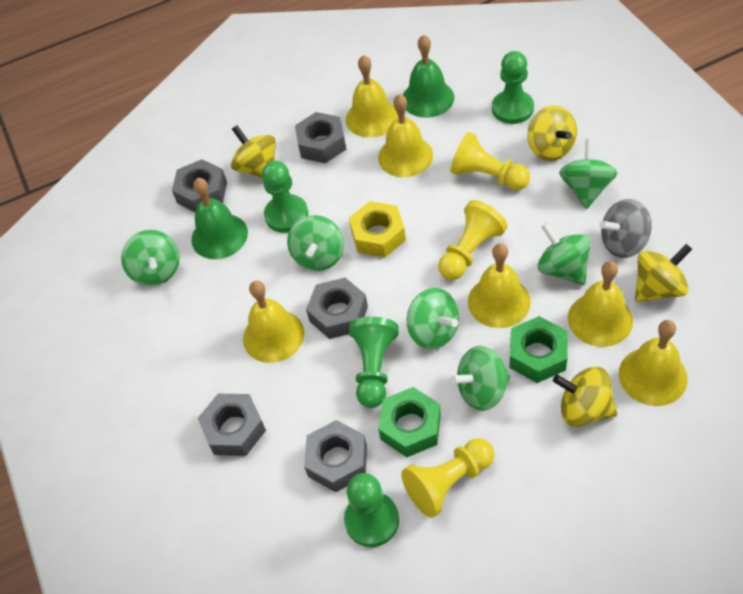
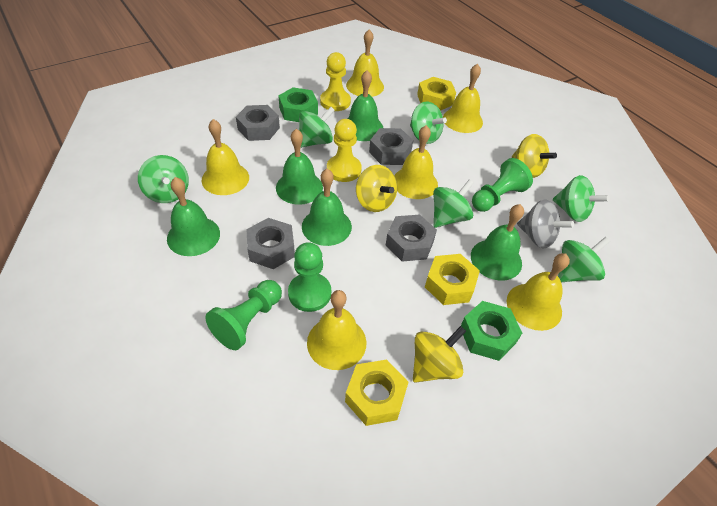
green bell: [192,178,248,259] [403,35,454,118] = 2 -> [167,177,220,256] [276,129,323,205] [302,169,352,246] [347,70,383,141] [471,204,524,281] = 5
green pawn: [262,161,308,233] [344,473,399,547] [349,317,399,408] [492,51,534,124] = 4 -> [205,280,282,350] [288,242,331,312] [472,158,533,212] = 3
grey nut: [172,159,227,212] [198,394,266,456] [295,112,346,163] [304,420,367,492] [306,278,368,339] = 5 -> [236,105,280,141] [247,218,295,269] [369,128,413,165] [385,215,437,262] = 4
yellow nut: [349,201,406,258] = 1 -> [345,360,408,426] [417,77,456,111] [425,254,480,305] = 3
yellow pawn: [401,438,494,518] [438,200,508,280] [451,132,530,190] = 3 -> [320,52,351,111] [327,119,362,182] = 2
yellow spinning top: [231,125,276,178] [527,105,577,161] [553,367,618,427] [635,244,692,302] = 4 -> [356,165,397,212] [413,326,466,383] [512,134,557,178] = 3

